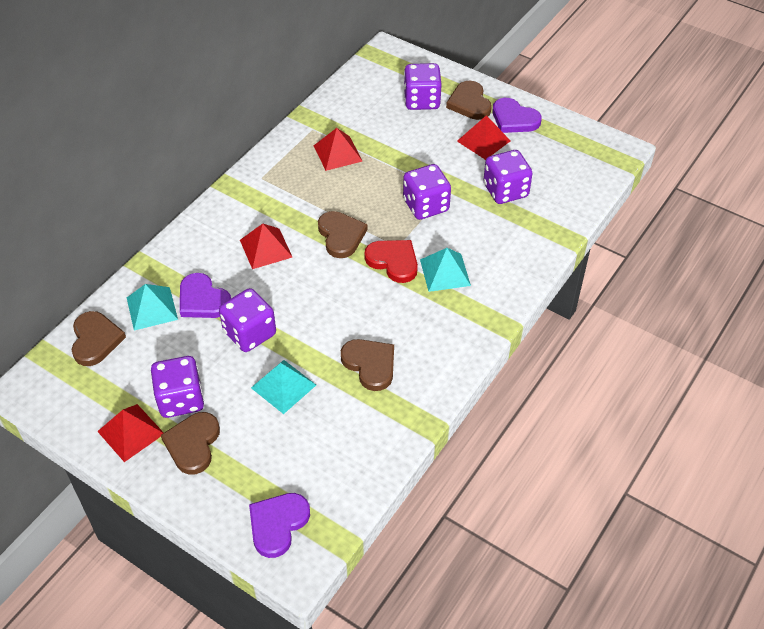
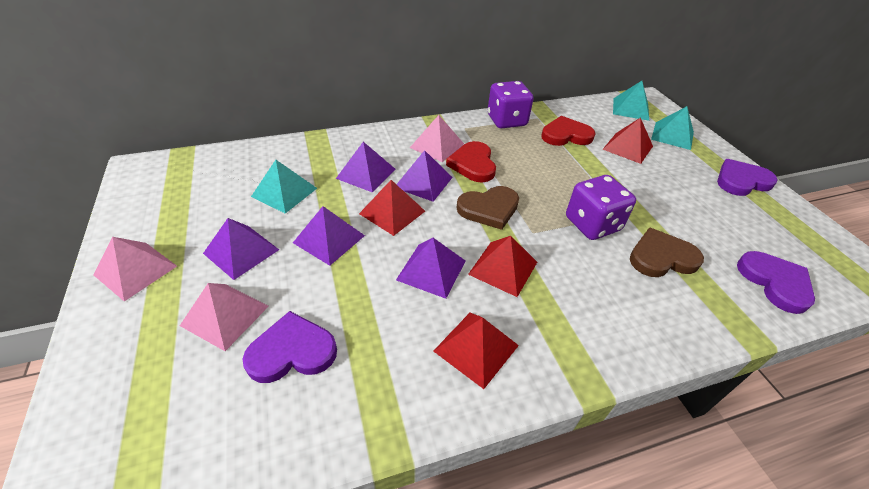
brown heart: [72,311,126,366] [161,412,220,475] [318,211,368,258] [341,339,394,391] [446,81,492,120] = 5 -> [457,186,519,230] [630,227,704,277] = 2
pink pyramid: none = 0 -> [93,237,177,302] [180,283,269,351] [410,115,464,162] = 3
purple dice: [151,356,204,418] [219,288,276,352] [403,164,451,220] [404,63,442,110] [483,150,533,204] = 5 -> [488,81,533,129] [566,175,636,240] = 2
purple pyramid: none = 0 -> [203,218,279,280] [293,206,365,266] [336,142,396,193] [396,150,453,202] [396,238,466,299] = 5
red heart: [364,240,418,283] = 1 -> [446,141,496,182] [541,116,596,146] = 2

